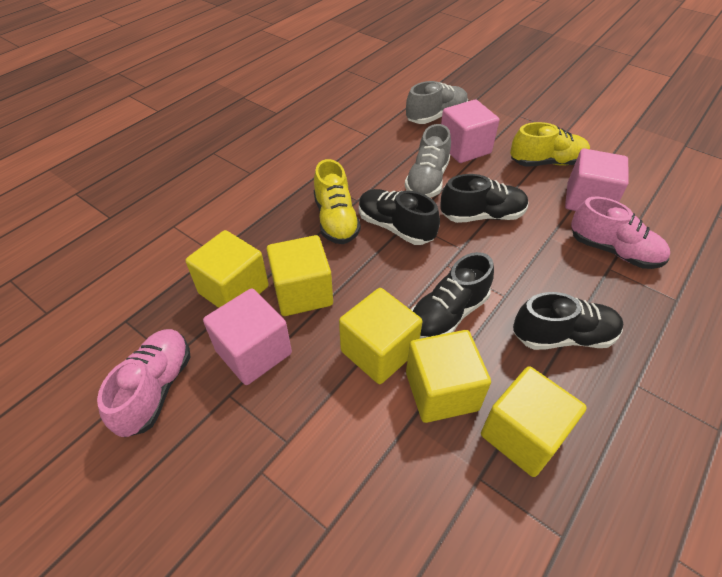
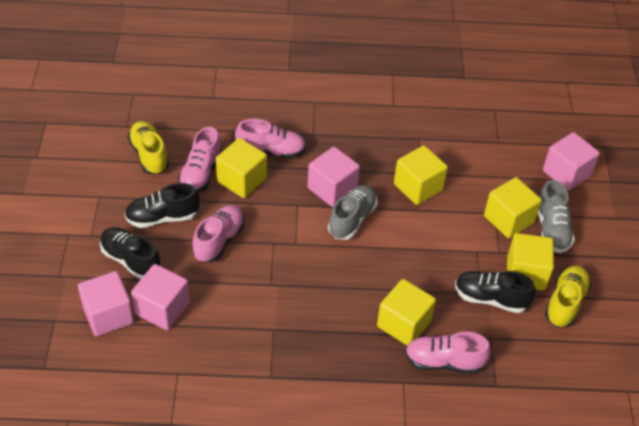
black shoe: [359,189,440,245] [411,252,494,339] [440,174,528,223] [513,292,623,350] = 4 -> [100,227,161,279] [125,183,200,228] [455,271,536,313] = 3
pink cube: [203,288,292,385] [441,100,499,163] [565,149,629,211] = 3 -> [78,271,134,337] [131,264,190,330] [308,147,360,207] [543,132,600,191] = 4
pink shoe: [97,329,190,437] [571,197,670,269] = 2 -> [178,127,222,193] [192,205,245,262] [235,119,306,158] [405,332,491,374] = 4

